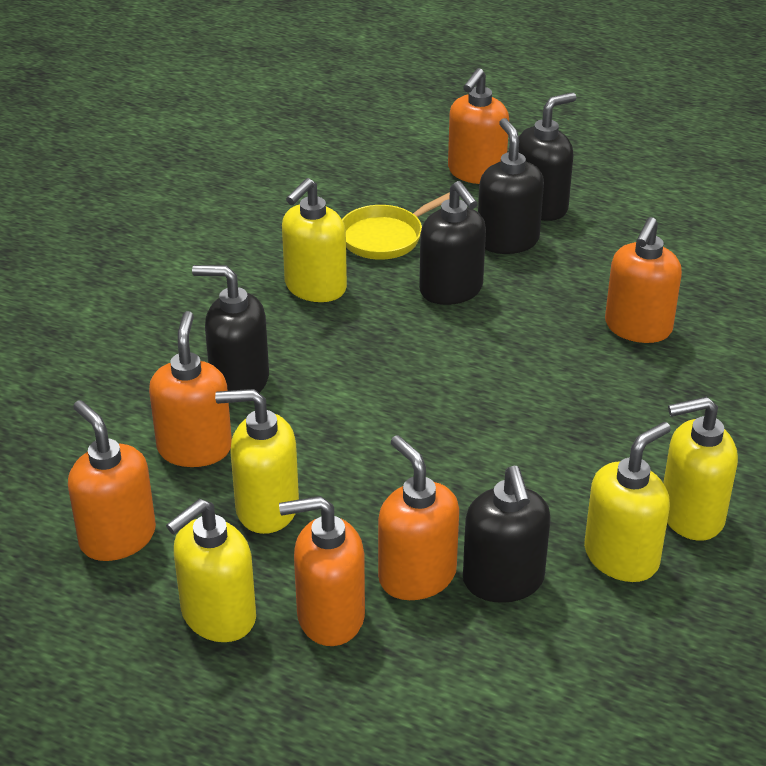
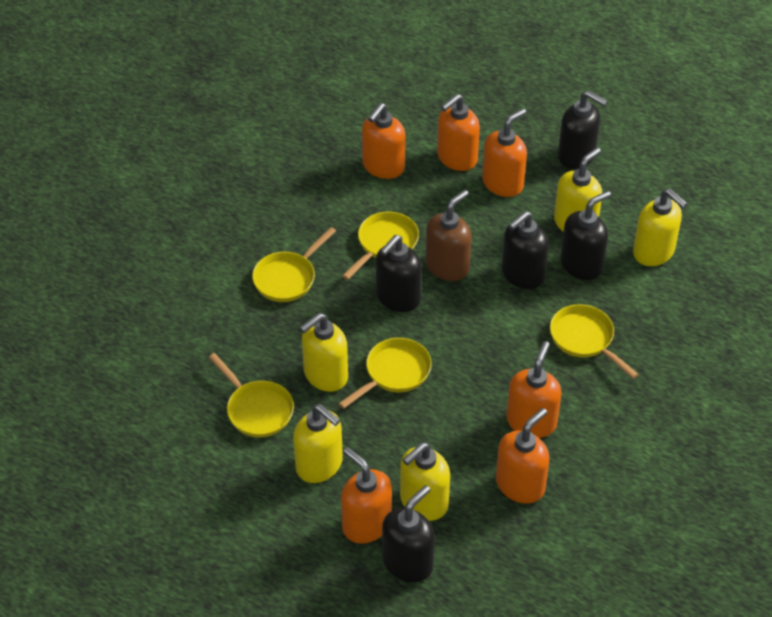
brown soap dispenser: none = 0 -> [426,190,472,281] = 1
yellow pan: [342,192,450,260] = 1 -> [209,353,294,438] [252,227,336,302] [338,338,432,409] [342,212,419,280] [550,304,639,379] = 5

